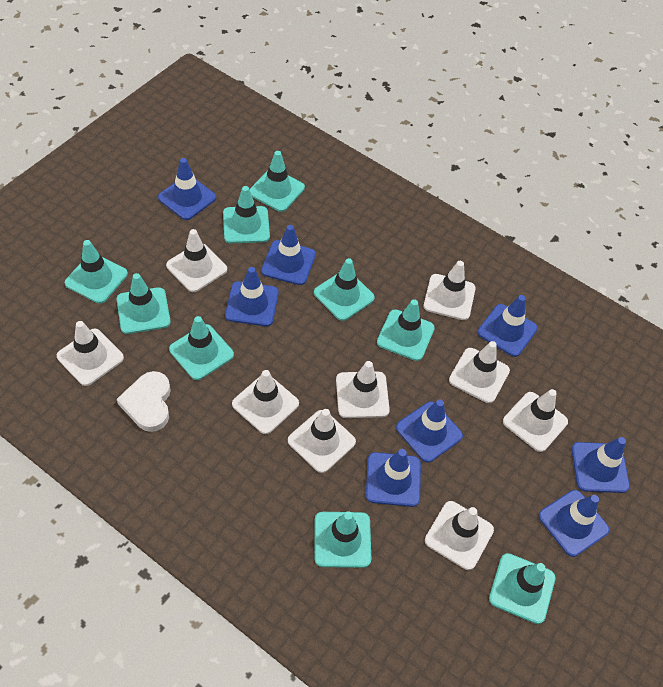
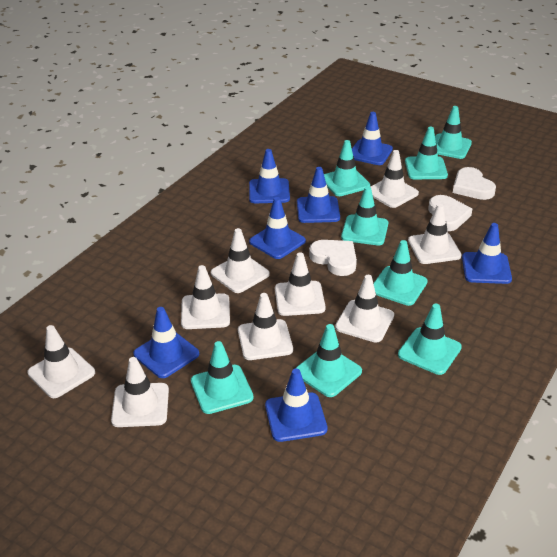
blue traffic cone: [158,158,216,220] [225,267,279,326] [261,225,316,285] [366,449,421,507] [396,399,463,463] [478,295,538,357] [539,490,609,557] [571,437,630,493] = 8 -> [133,307,199,378] [249,149,290,203] [249,197,306,259] [265,369,328,442] [297,167,340,223] [352,112,393,165] [462,223,512,284] = 7
turquoise traffic cone: [65,240,128,304] [117,273,171,334] [169,316,234,380] [223,186,270,243] [249,151,305,212] [314,258,375,321] [314,511,371,568] [377,299,435,361] [489,553,555,624] = 9 -> [191,341,254,414] [295,324,362,397] [324,140,370,196] [341,186,388,246] [373,240,428,306] [398,304,462,375] [405,127,448,179] [435,106,472,159] = 8
white heart: [117,371,171,432] = 1 -> [309,240,357,276] [428,195,472,231] [453,167,496,200] = 3

